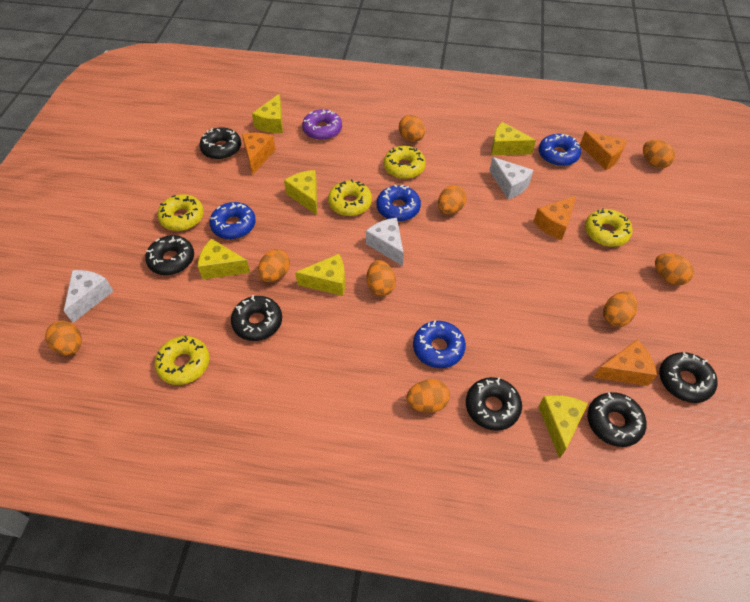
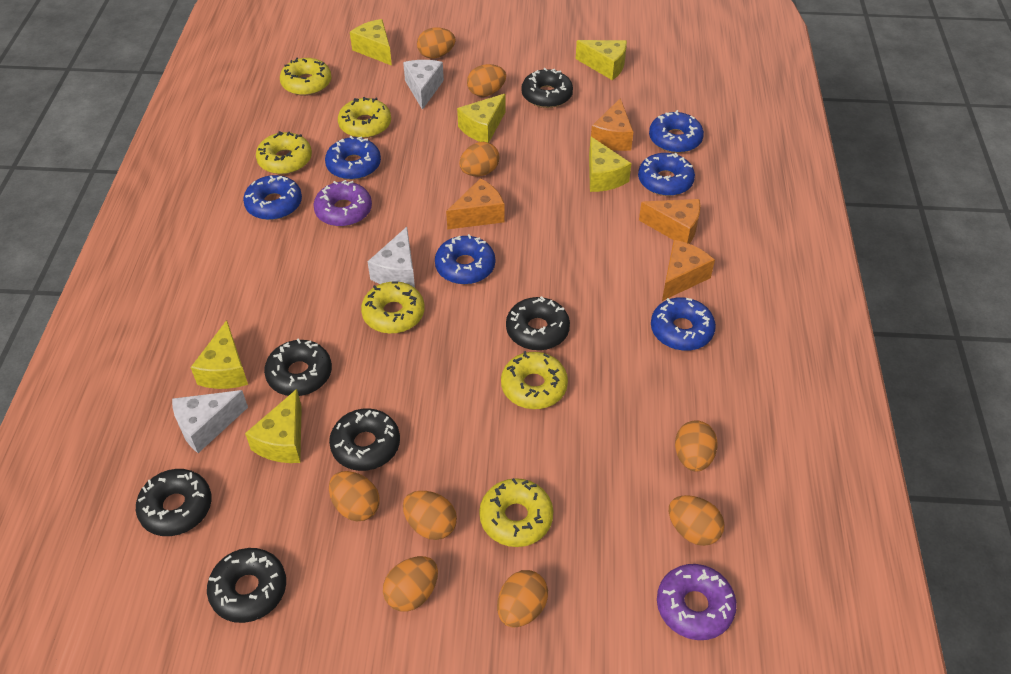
blue donut: [209,202,256,239] [377,184,421,221] [413,321,466,368] [539,134,581,166] = 4 -> [243,175,302,220] [325,136,381,180] [435,234,495,284] [638,153,695,196] [649,110,704,153] [651,297,716,351] = 6
purple donut: [302,109,342,140] = 1 -> [314,180,372,227] [657,564,737,640] = 2
yellow donut: [155,336,210,385] [157,194,204,231] [328,179,372,216] [384,146,426,179] [585,208,633,247] = 5 -> [256,131,312,174] [280,58,331,96] [338,97,391,138] [361,281,425,334] [479,478,553,547] [501,351,568,409] = 6

